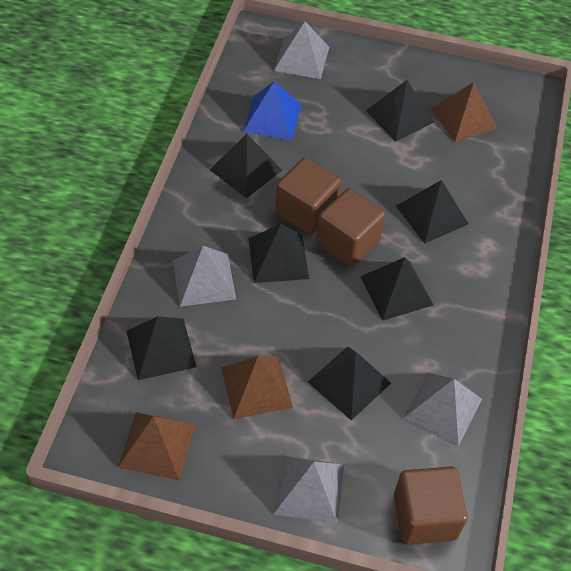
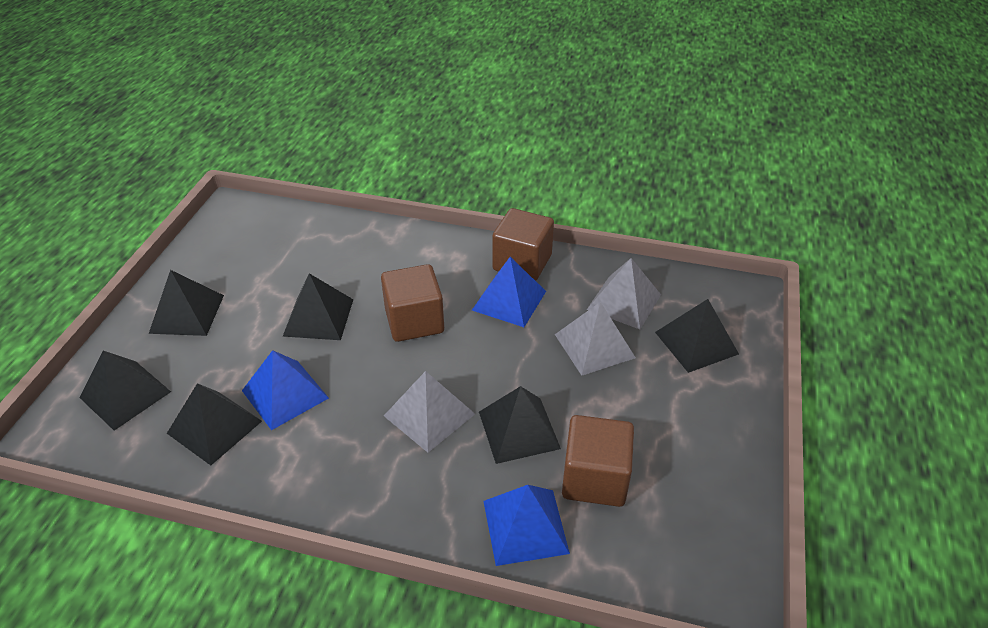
black pyramid: [126,316,197,380] [210,134,283,198] [248,224,309,283] [308,347,391,420] [360,257,433,321] [366,80,434,142] [396,180,468,243] = 7 -> [79,351,171,431] [149,270,224,336] [167,383,262,465] [282,273,353,340] [479,386,561,464] [655,299,739,373] = 6
blue pyramid: [243,81,301,140] = 1 -> [242,350,329,430] [472,257,546,327] [483,485,570,566] = 3
brown pyramid: [118,412,195,481] [221,356,293,419] [431,82,498,142] = 3 -> none = 0
grey pyramid: [173,246,236,307] [273,455,344,524] [274,21,329,79] [403,373,482,446] = 4 -> [384,371,475,452] [555,302,636,376] [587,258,661,329] = 3

